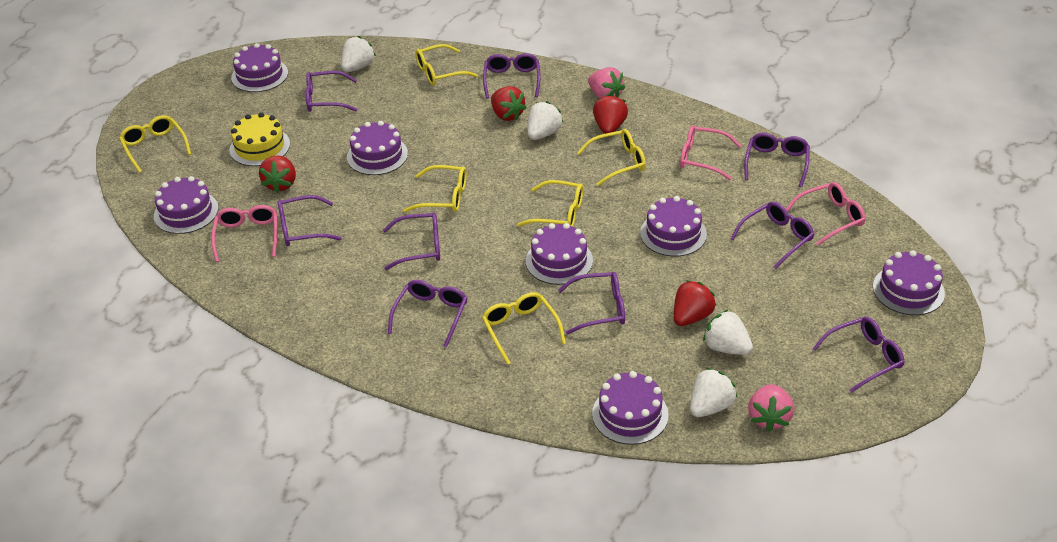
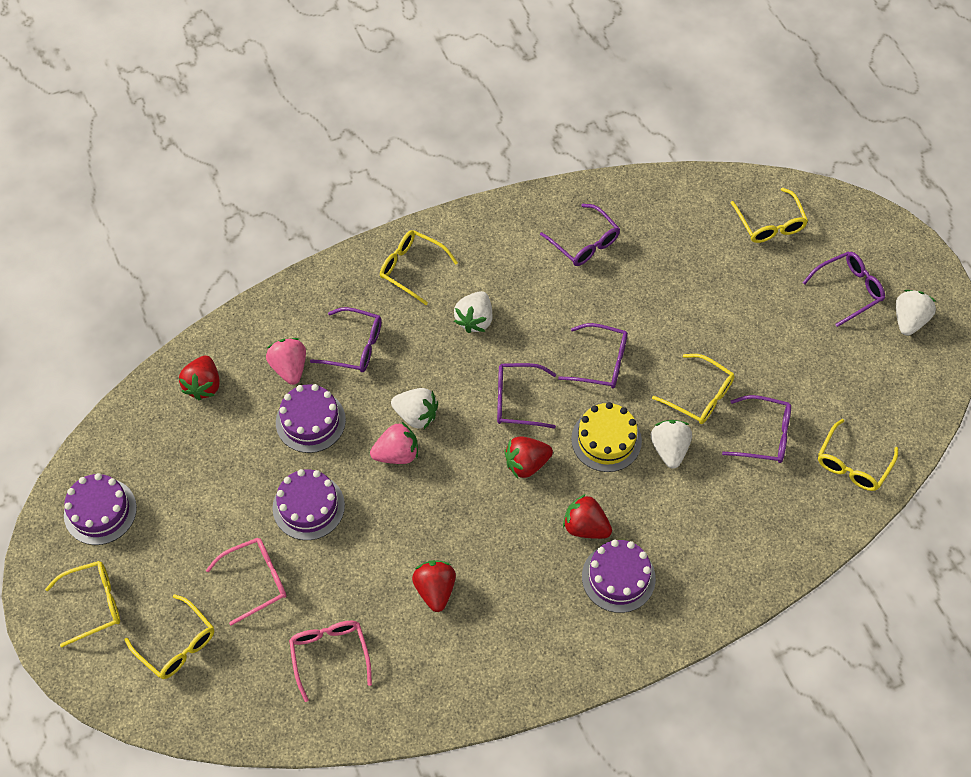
pink glasses: [211,205,277,262] [680,125,741,180] [786,182,865,245] = 3 -> [206,538,287,626] [289,621,372,702] = 2
purple cake: [154,176,218,234] [231,43,288,92] [347,121,408,175] [526,223,593,285] [592,371,669,445] [640,196,707,257] [873,250,945,315] = 7 -> [64,473,137,545] [273,469,345,540] [276,384,346,453] [582,540,656,613] = 4
purple glasses: [277,195,342,246] [306,71,357,112] [383,213,440,270] [388,280,467,347] [483,53,541,99] [558,272,625,335] [731,202,815,269] [744,133,810,187] [813,317,904,393] = 9 -> [310,307,382,372] [497,363,556,429] [540,204,620,266] [558,323,628,388] [722,395,791,463] [802,252,885,327] = 6

